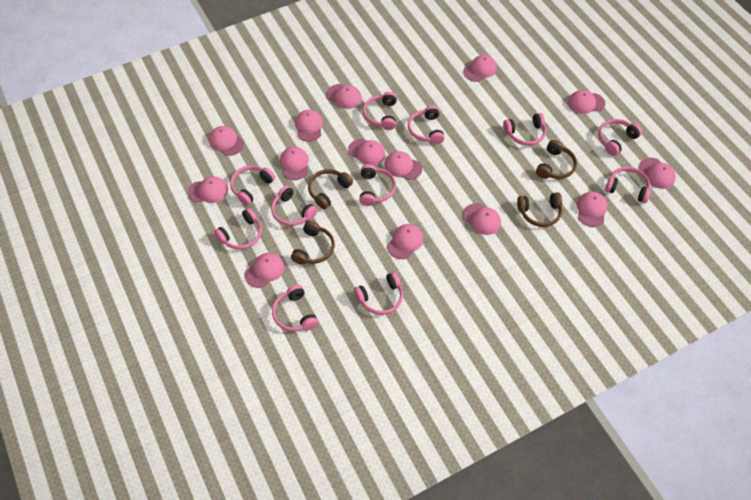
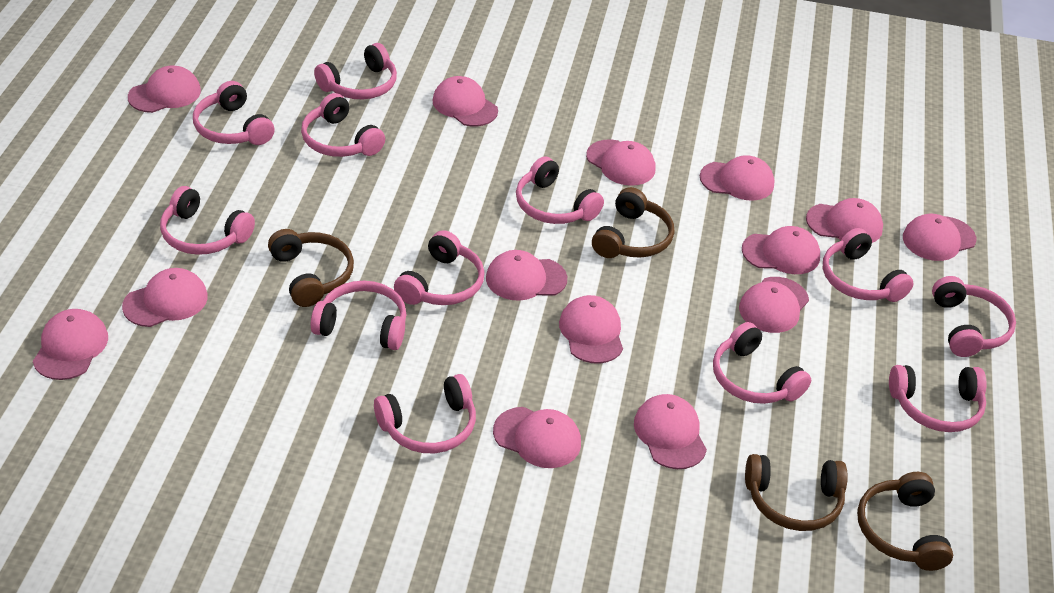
pink headphones: [214,208,262,250] [230,165,275,205] [271,185,318,226] [272,285,318,331] [354,272,403,315] [359,164,396,206] [363,92,397,130] [408,105,445,144] [503,113,546,146] [598,119,642,156] [605,167,651,203] = 11 -> [160,186,255,255] [193,81,275,145] [301,93,385,157] [310,281,407,350] [314,43,397,99] [374,374,476,453] [394,230,484,305] [516,156,604,224] [713,322,811,404] [823,228,914,302] [889,365,987,432] [932,276,1016,357] = 12

